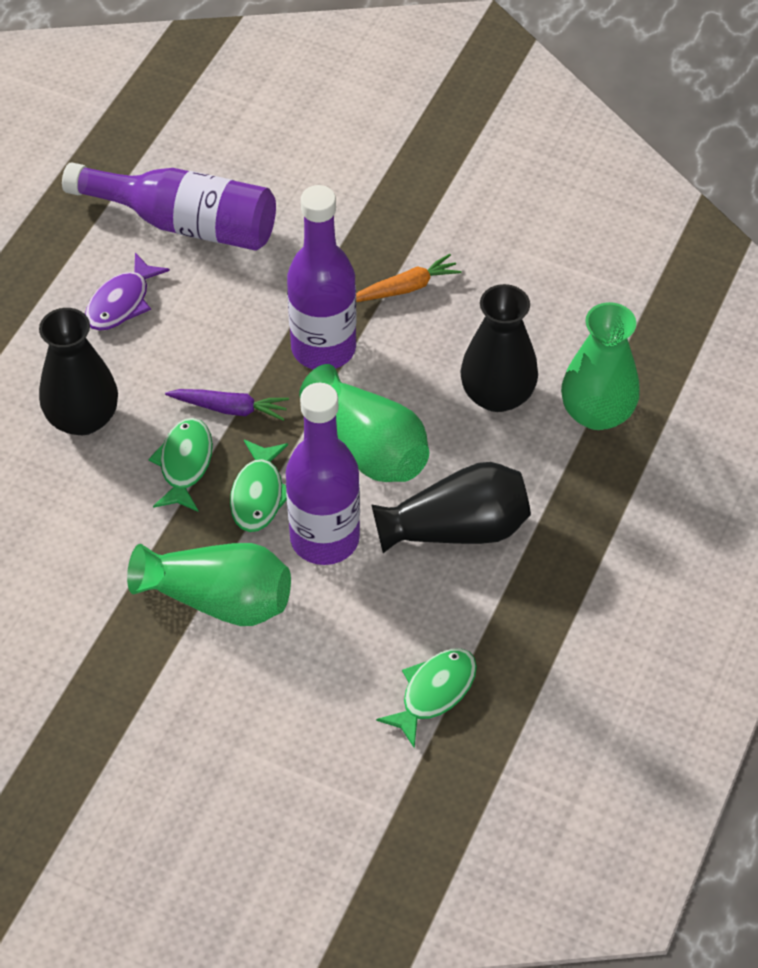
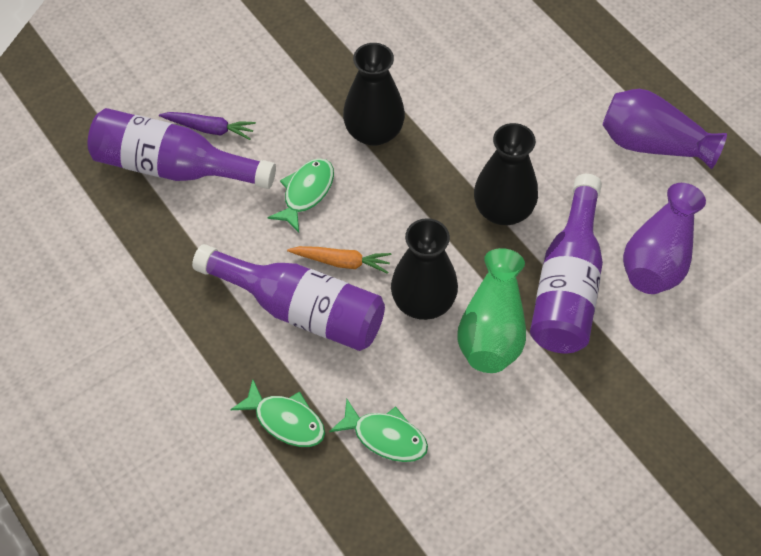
green vase: [127,543,291,626] [299,364,429,482] [561,302,640,430] = 3 -> [458,248,526,373] = 1
purple fish: [85,253,170,331] = 1 -> none = 0
purple vase: none = 0 -> [603,89,727,169] [623,183,706,294] = 2

